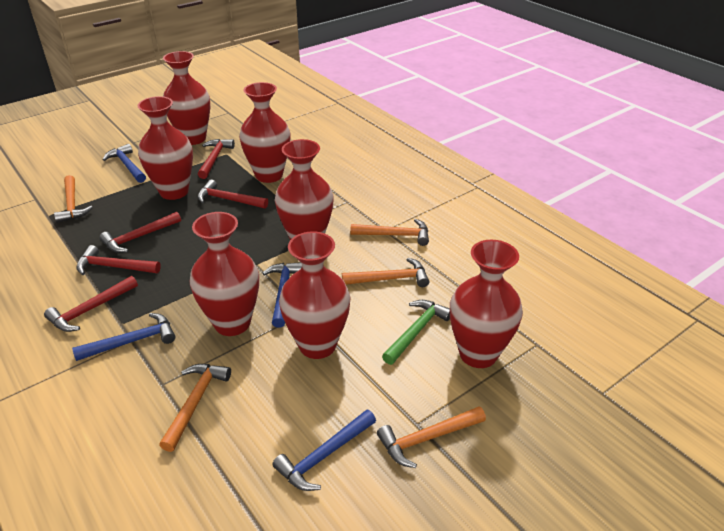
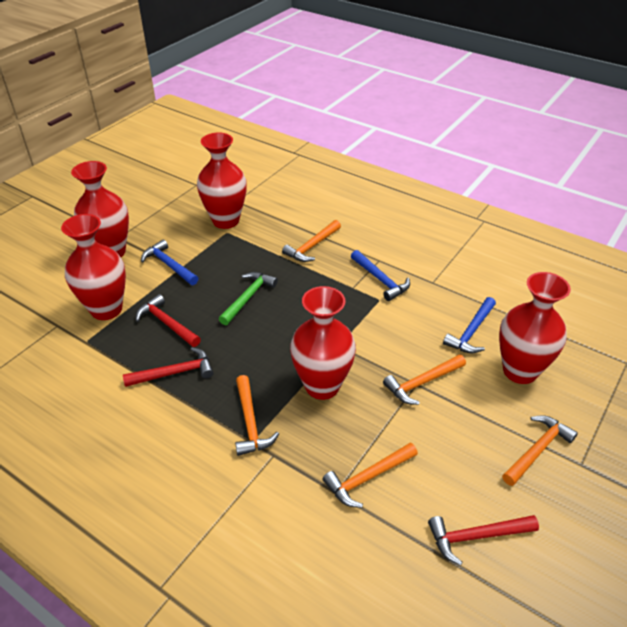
blue hammer: [72,313,175,361] [102,144,146,183] [263,262,302,328] [272,410,376,491] = 4 -> [141,239,198,285] [351,250,410,301] [443,297,496,353] = 3
red hammer: [44,276,138,332] [76,245,161,275] [99,212,181,253] [198,139,235,179] [198,180,268,209] = 5 -> [123,347,214,387] [136,294,201,347] [428,515,539,565] = 3
red vase: [138,96,193,200] [163,51,210,145] [190,212,259,336] [239,82,291,183] [275,139,334,240] [279,231,351,359] [450,240,523,368] = 7 -> [61,214,126,320] [71,161,129,257] [197,132,247,229] [290,286,356,400] [499,272,571,384] = 5

